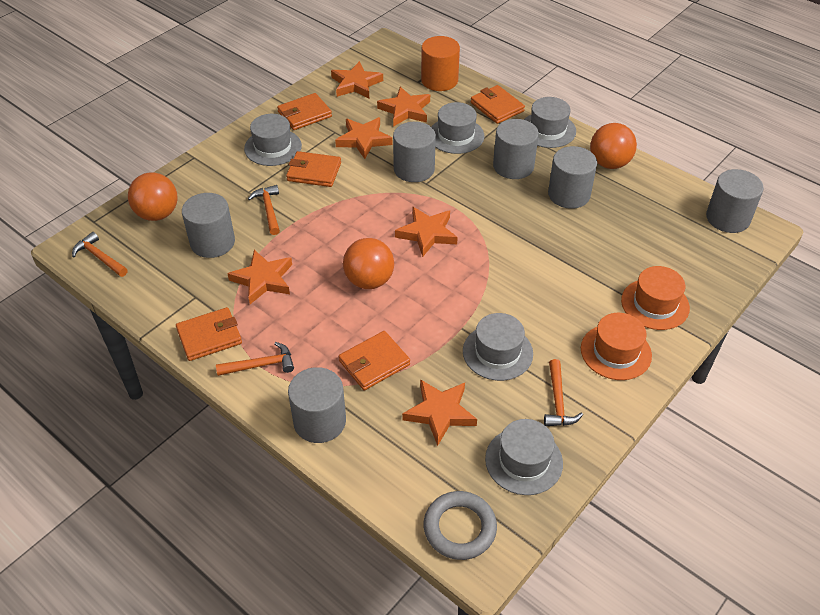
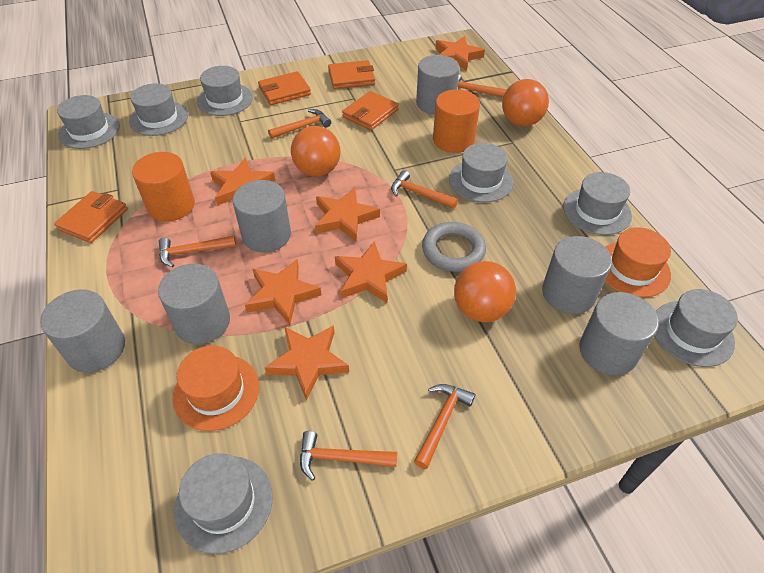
grey hat: [244,114,302,166] [431,102,484,154] [463,313,533,381] [485,419,563,495] [524,97,576,148] = 5 -> [57,95,120,149] [129,83,188,136] [174,453,273,554] [197,66,253,116] [449,143,513,202] [563,172,632,235] [654,289,738,367] = 7
orange cylinder: [421,36,460,91] = 1 -> [132,152,195,222] [433,89,480,153] = 2
orange hammer: [72,232,128,277] [216,342,294,376] [248,185,280,235] [544,359,583,426] = 4 -> [159,236,236,267] [268,109,331,139] [300,431,397,481] [391,170,458,209] [414,384,475,469] [457,74,507,98] = 6
orange wallet: [176,307,242,361] [277,93,332,130] [286,151,341,187] [339,331,410,390] [470,85,525,124] = 5 -> [54,191,128,243] [258,71,311,105] [328,60,375,89] [342,91,399,130] = 4

